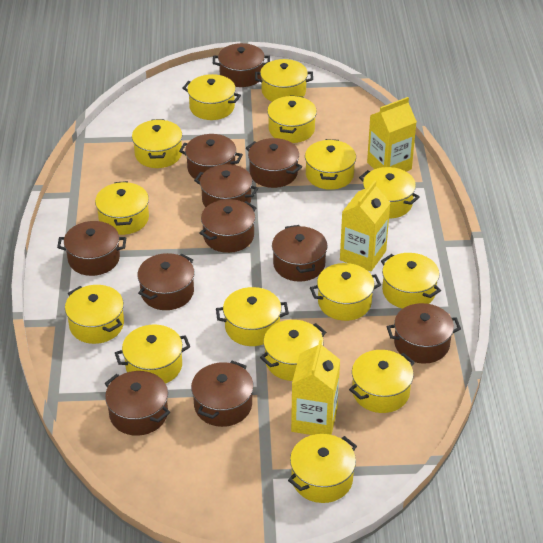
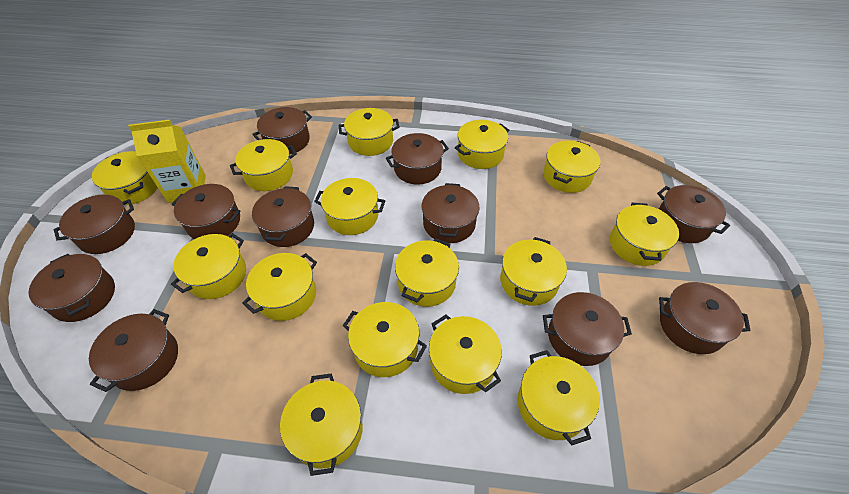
yellow carton: [291,340,340,435] [340,180,390,272] [367,97,417,171] = 3 -> [128,120,205,203] = 1

